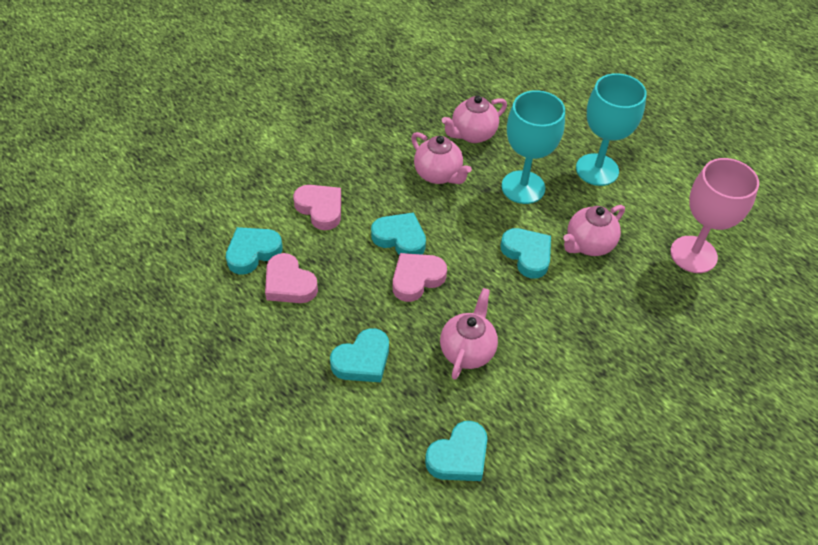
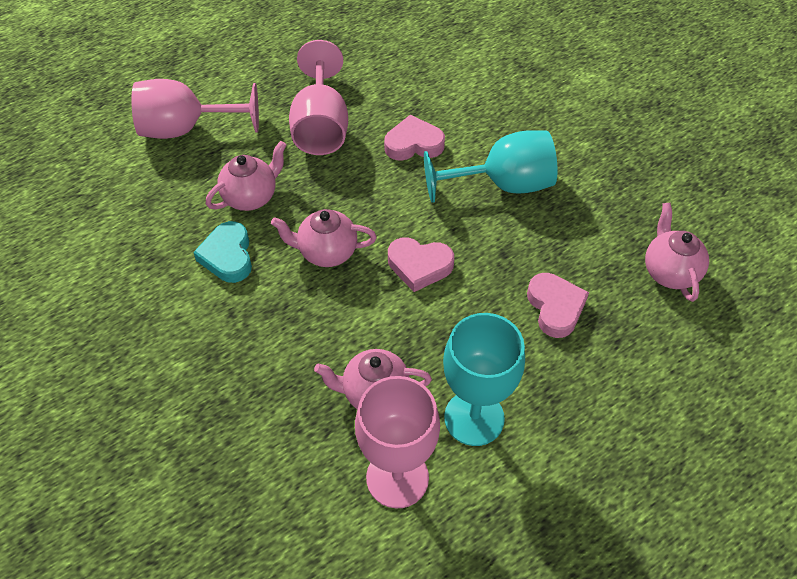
pink goblet: [670,158,759,273] = 1 -> [131,79,259,139] [289,40,348,155] [355,376,440,508] = 3
turquoise heart: [226,227,283,274] [330,328,389,382] [371,212,426,255] [425,421,487,481] [501,228,551,279] = 5 -> [193,221,252,283] = 1

